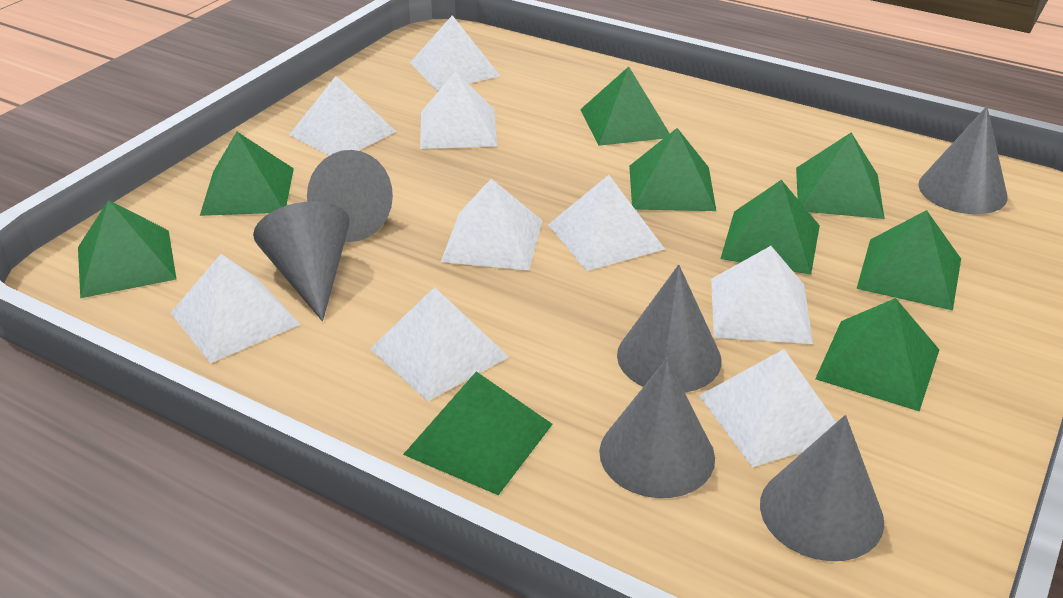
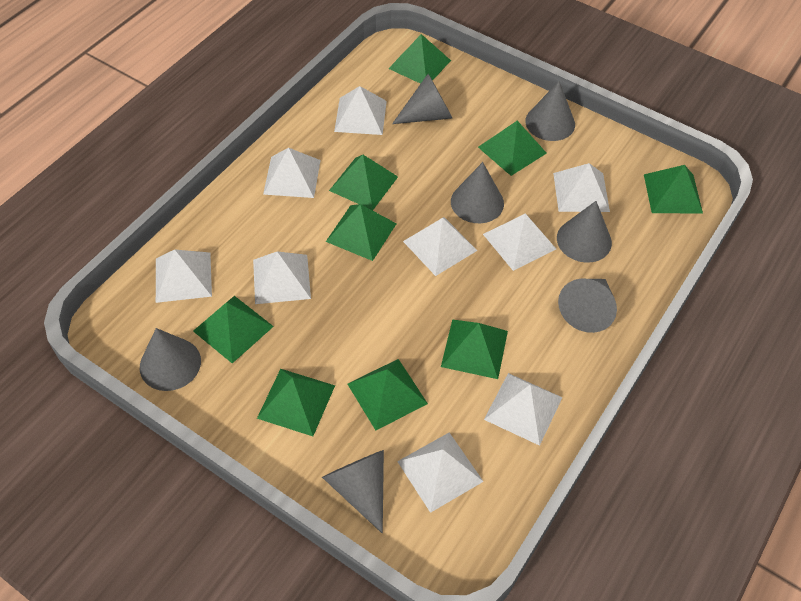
grey cone: [253,201,350,321] [307,150,393,242] [599,358,715,498] [617,265,722,393] [760,415,884,561] [918,106,1008,214] = 6 -> [140,328,201,391] [322,450,384,533] [392,74,452,124] [451,162,504,223] [525,81,575,141] [557,201,612,263] [558,279,617,333] = 7

